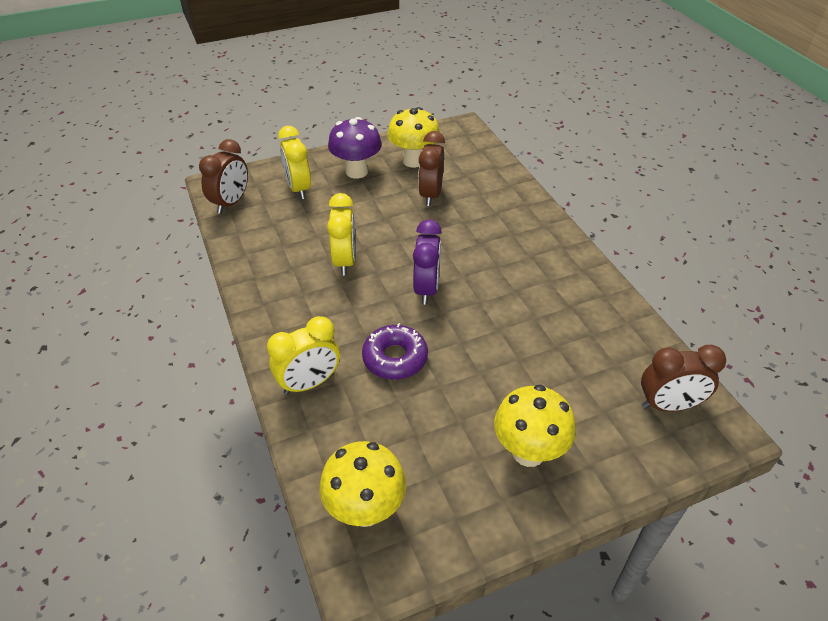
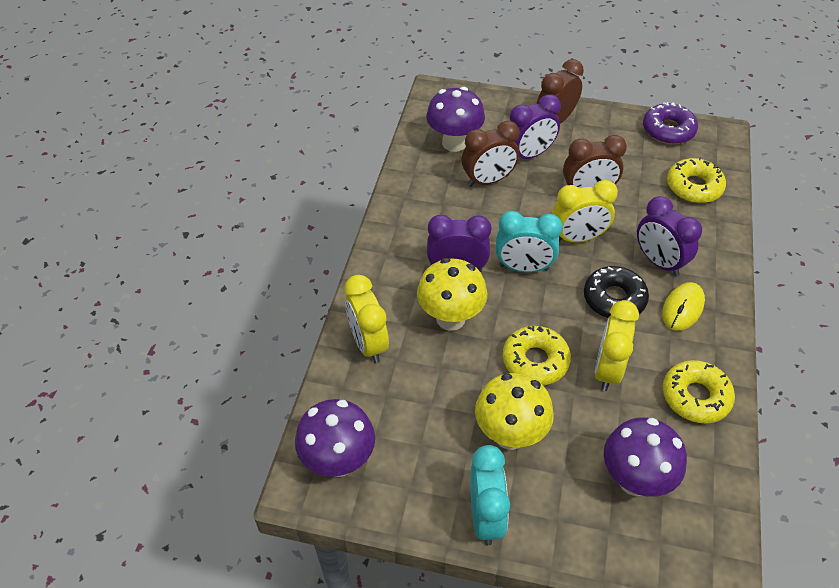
black donut: none = 0 -> [584,266,649,318] = 1
purple clock: [413,219,442,305] = 1 -> [427,215,491,272] [510,94,561,159] [637,196,702,276] = 3
purple mushroom: [328,117,382,179] = 1 -> [295,399,375,477] [426,87,485,152] [604,417,687,497] = 3
turquoise clock: none = 0 -> [470,445,510,545] [496,211,563,272] = 2
yellow donut: none = 0 -> [503,326,571,385] [663,360,735,424] [667,157,726,203] = 3
yellow mouse: none = 0 -> [662,282,705,331] = 1
yellow mushroom: [319,441,406,527] [387,107,440,168] [494,385,576,467] = 3 -> [417,258,487,331] [475,373,554,450] = 2

